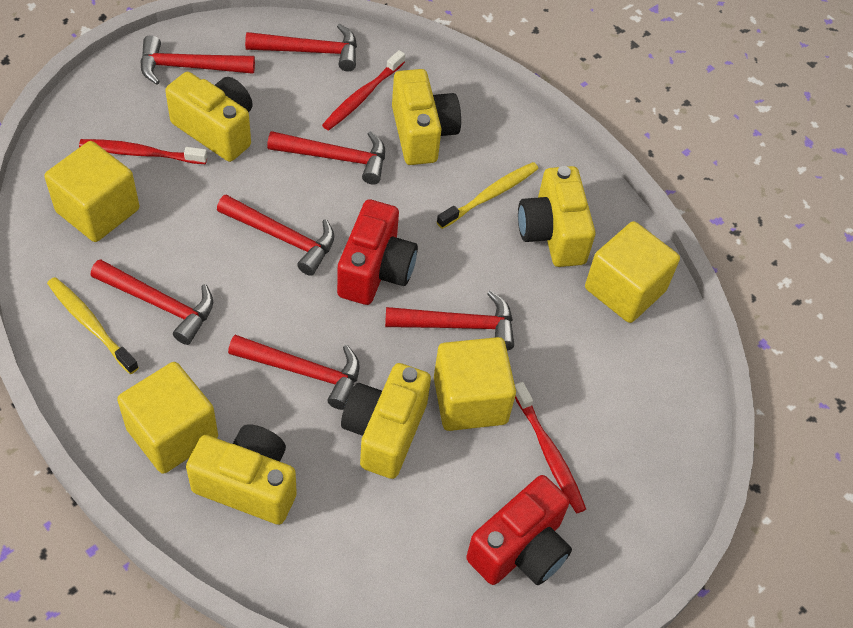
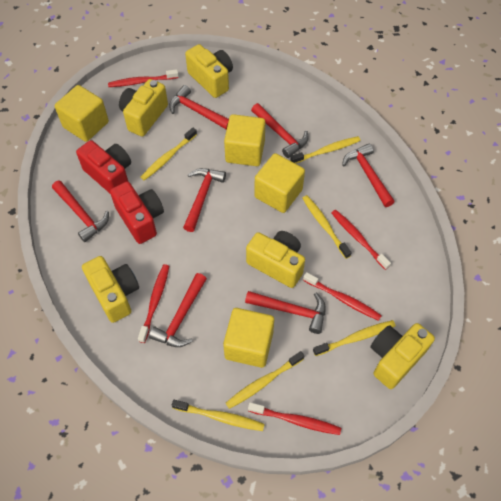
red toothbrush: [79,139,208,164] [322,50,405,130] [515,382,586,513] = 3 -> [108,69,179,87] [138,264,169,343] [248,402,341,435] [303,272,382,321] [332,210,391,270] = 5
yellow toothbrush: [47,277,139,374] [437,162,539,229] = 2 -> [140,128,197,181] [172,400,265,431] [226,351,304,409] [290,136,360,164] [302,195,352,259] [313,320,396,356] = 6

